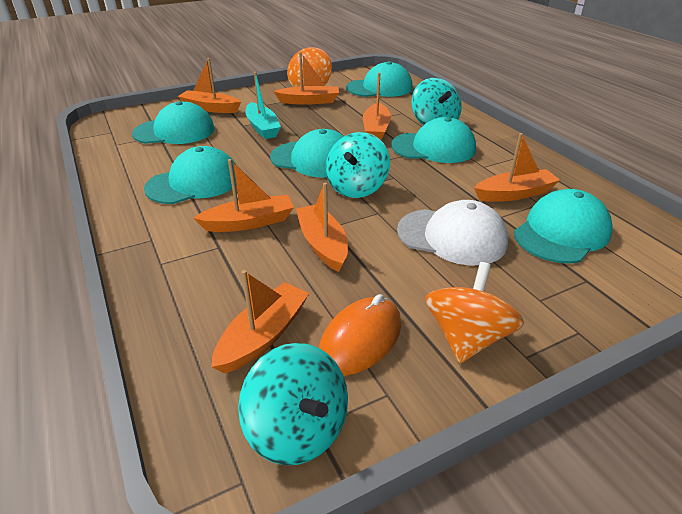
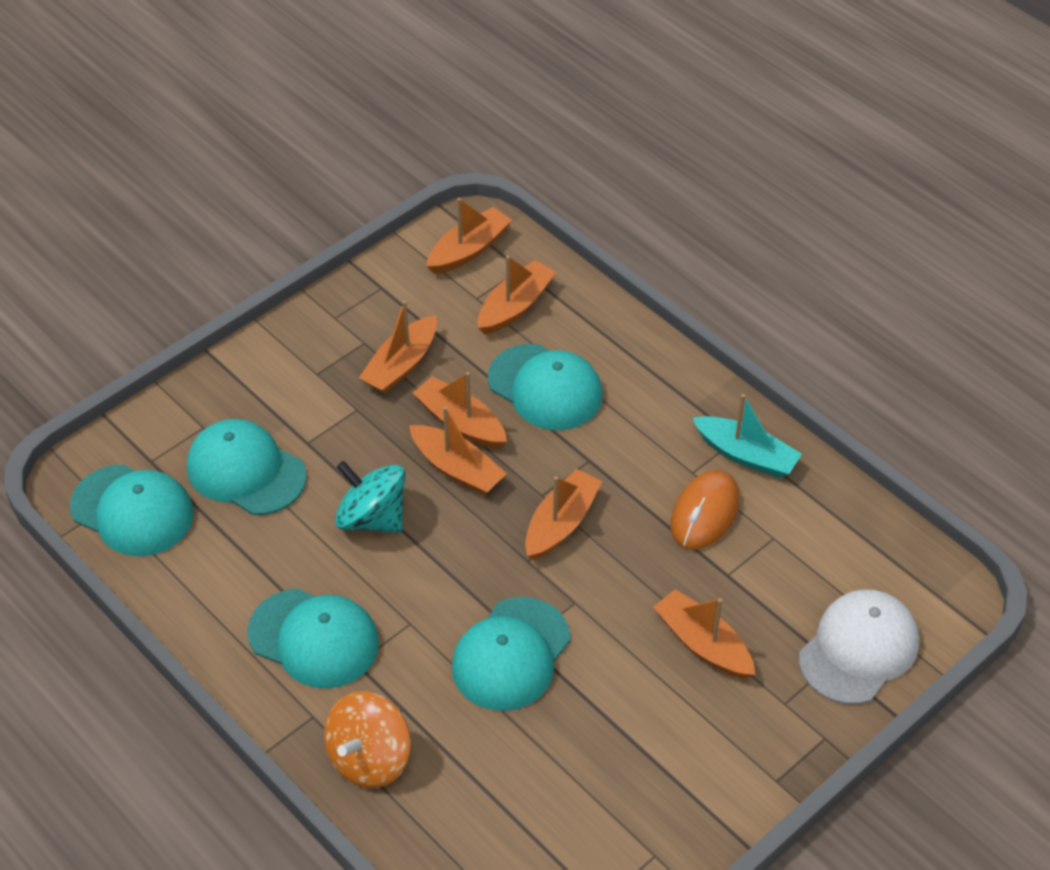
orange spinning top: [287,47,332,87] [425,262,524,363] = 2 -> [324,691,411,788] = 1
turquoise cap: [132,101,215,144] [144,146,236,204] [270,129,344,177] [346,61,413,97] [391,117,476,163] [514,189,612,264] = 6 -> [70,465,194,556] [187,419,307,515] [247,589,379,688] [452,597,571,711] [488,344,603,430] = 5
turquoise spinning top: [238,343,348,465] [326,132,390,198] [411,78,462,125] = 3 -> [335,461,406,533] = 1

